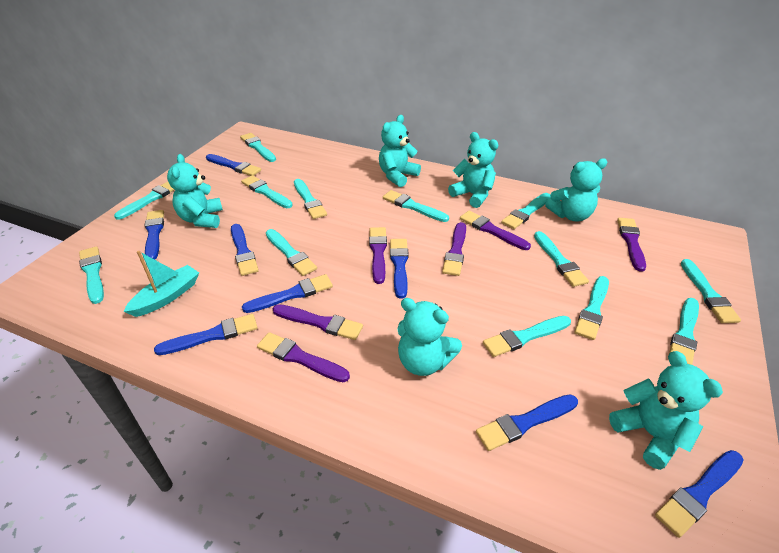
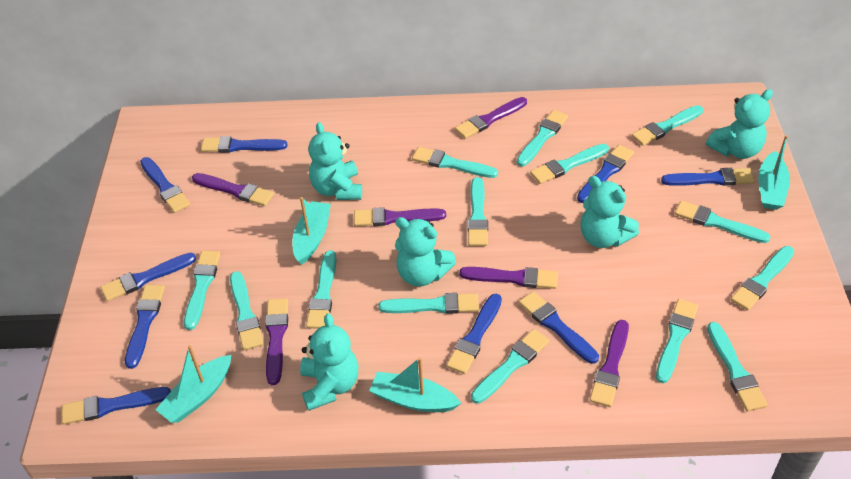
blue brush: [145,210,164,260] [154,314,258,355] [206,154,261,176] [231,224,259,276] [242,274,333,313] [390,239,409,299] [476,394,578,451] [655,450,743,538] = 8 -> [62,387,171,425] [100,253,196,301] [125,285,165,369] [140,157,190,213] [201,136,287,153] [446,294,502,374] [519,291,599,364] [577,145,634,203] [661,168,754,186] = 9
turquoise boat: [123,251,199,317] = 1 -> [155,345,231,423] [292,197,331,264] [369,357,461,412] [758,135,790,210] = 4
turquoise brush: [79,246,104,304] [114,182,174,220] [240,133,276,162] [241,175,293,208] [266,229,317,276] [294,179,327,219] [383,190,449,222] [483,316,571,357] [501,193,551,229] [534,231,589,287] [574,276,609,340] [669,298,699,365] [681,259,741,323] = 13 -> [184,251,221,330] [230,271,264,350] [306,250,337,329] [379,293,479,314] [412,147,498,178] [468,177,488,246] [471,329,550,404] [517,110,568,166] [530,144,609,184] [631,105,703,146] [656,299,698,383] [675,201,771,243] [707,322,767,411] [730,246,794,311] = 14
turquoise teddy bear: [167,154,223,228] [379,115,421,187] [397,298,462,376] [448,132,498,208] [545,158,607,222] [609,351,723,470] = 6 -> [300,313,358,411] [309,122,362,200] [395,217,456,286] [580,176,639,248] [706,89,773,159] = 5

